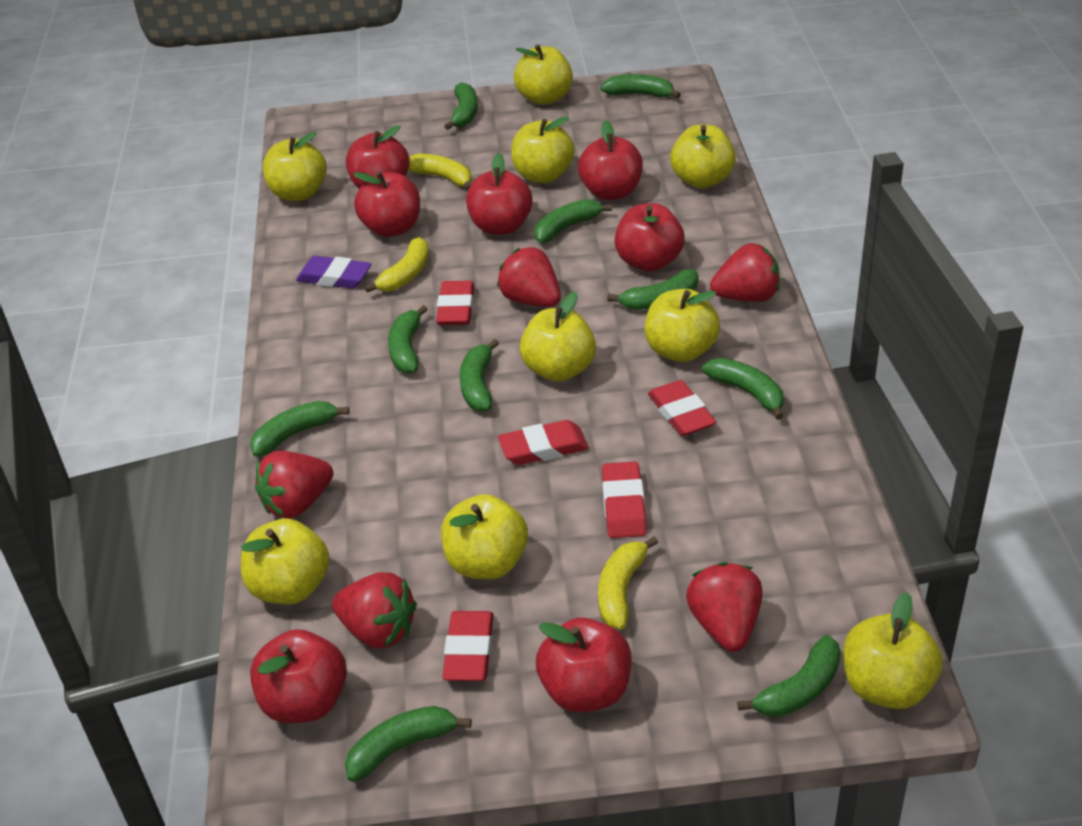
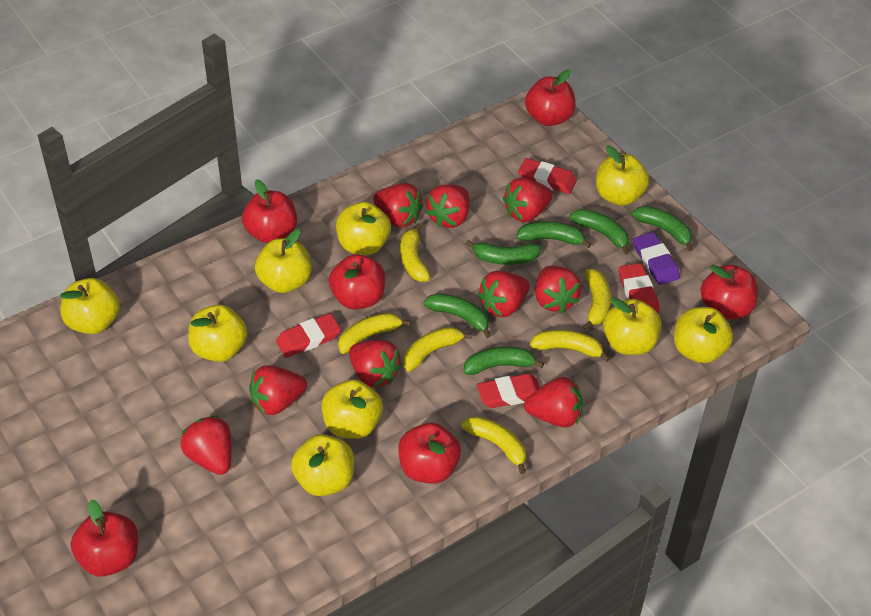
green banana: [250,401,349,457] [345,706,472,782] [388,305,428,374] [444,82,478,130] [460,339,499,412] [534,199,612,243] [600,74,681,98] [607,269,699,310] [702,358,784,420] [737,635,841,717] = 10 -> [424,293,491,338] [464,347,544,375] [466,240,542,265] [516,221,592,248] [569,209,630,255] [632,206,693,251] = 6
red apple: [250,629,347,723] [346,125,410,189] [353,171,420,237] [466,153,533,235] [536,618,632,712] [578,120,643,200] [615,203,684,272] = 7 -> [71,499,138,577] [242,179,297,243] [329,254,385,310] [398,423,461,484] [525,70,576,126] [700,265,758,320] = 6
red eraser: [436,280,474,325] [442,611,494,681] [498,420,589,465] [602,461,647,538] [648,380,716,436] = 5 -> [276,313,341,358] [477,373,540,408] [518,158,577,194] [619,263,660,313] = 4
red strawberry: [255,451,333,519] [332,572,417,648] [497,247,561,307] [686,562,763,652] [710,243,780,302] = 5 -> [180,416,232,475] [249,365,307,415] [349,340,402,388] [373,183,423,228] [426,184,470,228] [478,271,530,317] [503,177,553,222] [524,377,583,427] [535,266,581,313] = 9
yellow banana: [365,237,429,292] [408,154,472,190] [598,536,658,630] = 3 -> [338,313,411,354] [400,223,430,282] [403,327,472,372] [461,416,526,474] [530,330,610,362] [583,269,611,330] = 6

